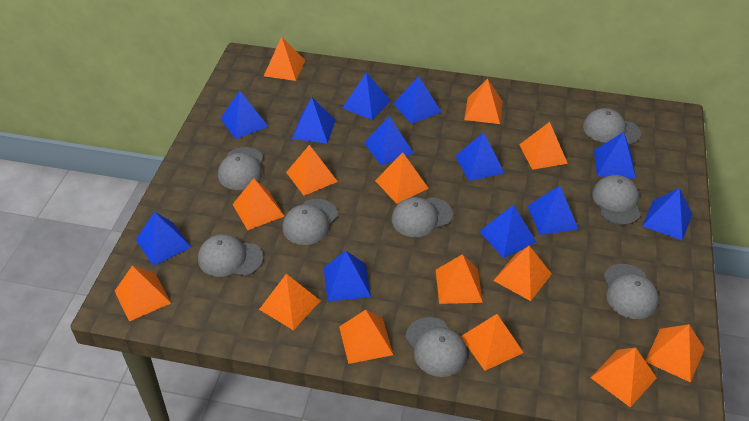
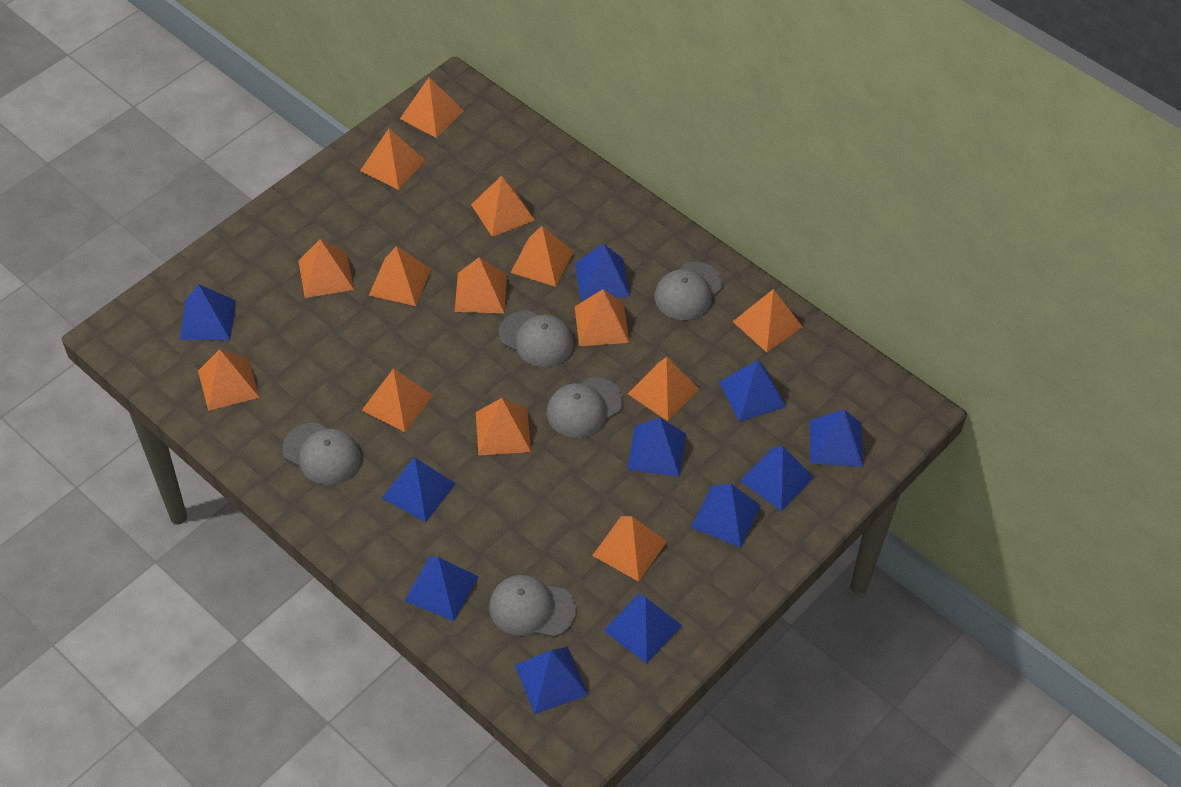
blue pyramid: [136,212,192,266] [221,91,269,139] [292,97,335,144] [324,251,371,302] [343,72,391,120] [364,116,414,166] [393,76,441,124] [455,132,504,181] [479,205,536,258] [527,185,578,235] [594,132,636,179] [642,188,692,241] = 12 -> [179,284,236,340] [382,458,456,522] [404,557,478,621] [515,647,588,714] [575,244,630,301] [603,593,682,664] [627,418,686,477] [691,484,761,547] [719,360,786,422] [740,446,814,511] [810,409,863,467] = 11
grey cap: [198,234,263,277] [218,147,264,190] [282,199,338,245] [392,197,453,237] [405,317,467,377] [583,108,641,145] [592,175,641,225] [603,264,659,319] = 8 -> [283,422,361,485] [489,575,576,637] [499,310,574,367] [547,377,623,438] [655,262,723,320] = 5

